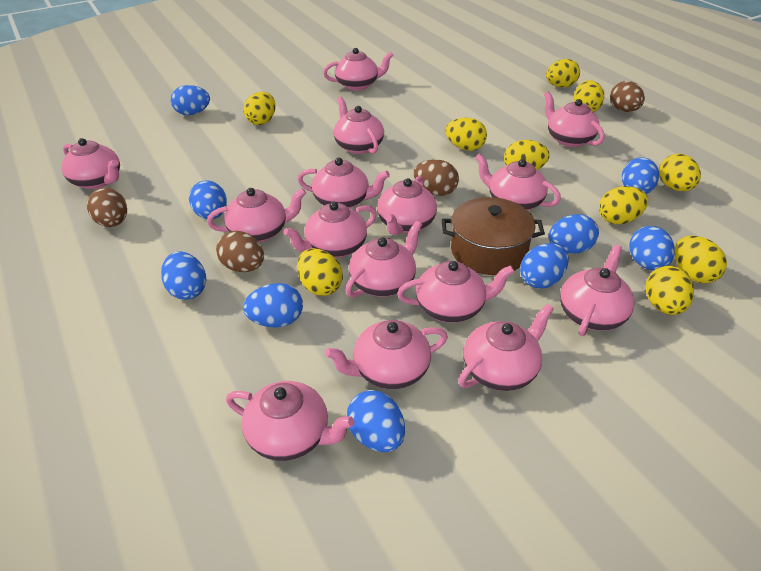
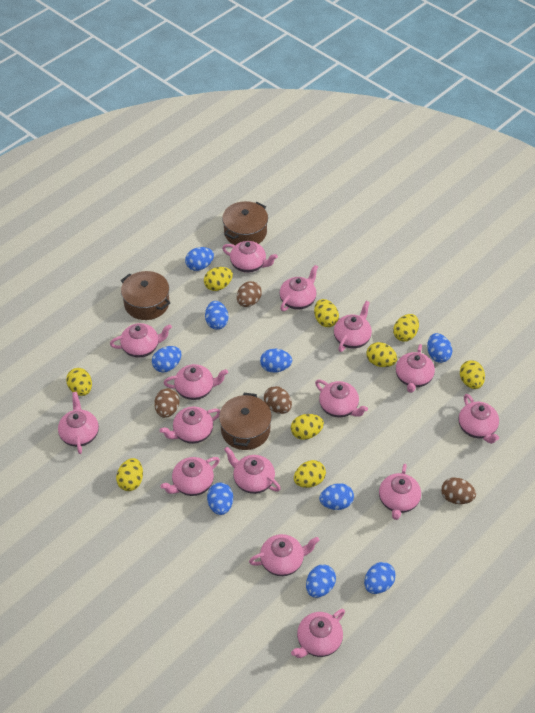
brown pot: [442,197,545,275] = 1 -> [121,271,170,320] [219,393,272,450] [222,201,268,245] = 3
yellow egg: [244,92,276,125] [297,248,343,296] [445,118,487,151] [504,140,550,170] [546,59,580,88] [574,80,604,112] [599,186,648,224] [646,266,694,315] [659,154,701,191] [675,236,727,283] = 10 -> [66,368,92,396] [116,458,143,491] [204,267,233,291] [291,414,324,440] [294,460,326,488] [314,299,339,327] [367,342,397,367] [393,314,419,342] [460,360,485,389] = 9

